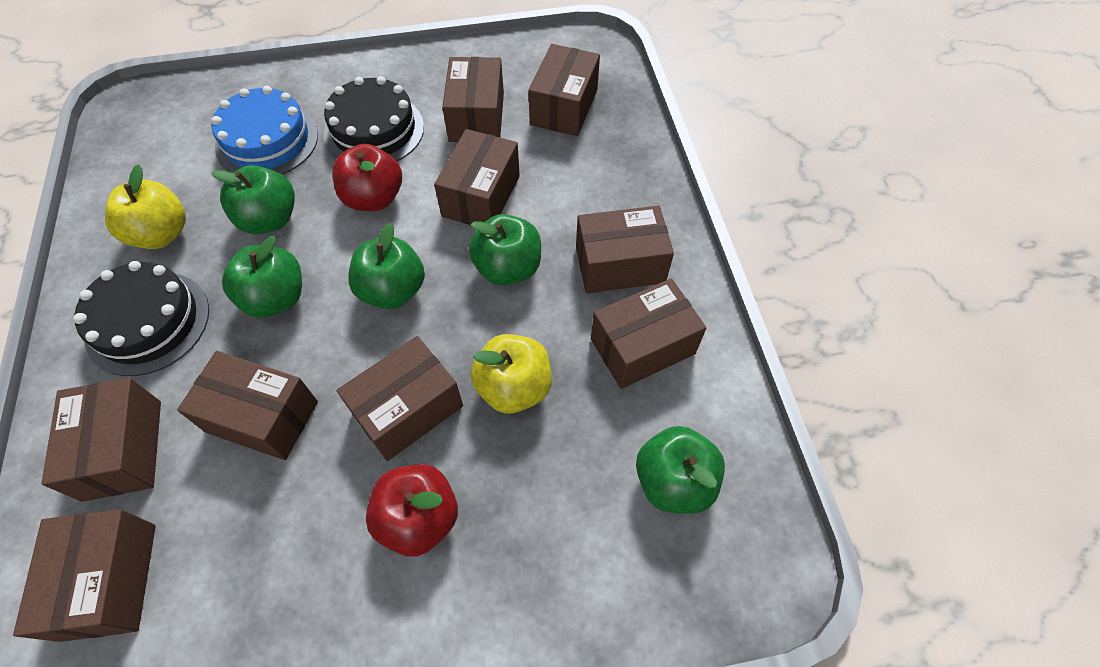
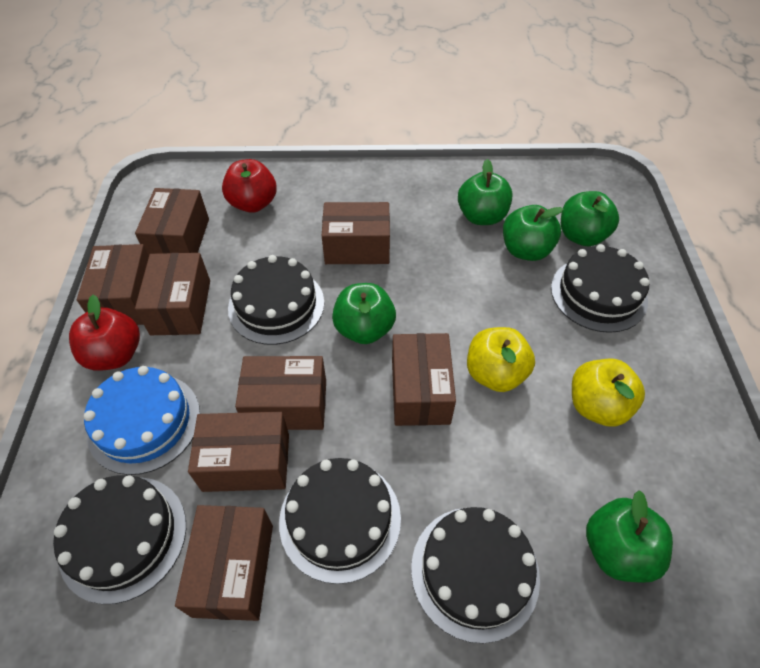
black cake: [73,261,209,376] [324,76,424,161] = 2 -> [53,475,186,604] [228,255,324,345] [279,458,401,584] [411,507,540,643] [551,244,650,333] = 5
brown box: [13,509,156,642] [42,378,161,502] [177,351,318,460] [337,336,463,461] [434,129,520,225] [442,57,504,142] [528,44,600,136] [576,205,674,293] [591,278,706,389] = 9 -> [77,244,149,325] [135,188,209,255] [135,253,210,335] [175,505,273,621] [188,412,289,492] [235,356,326,430] [322,202,390,264] [392,333,456,426] = 8

